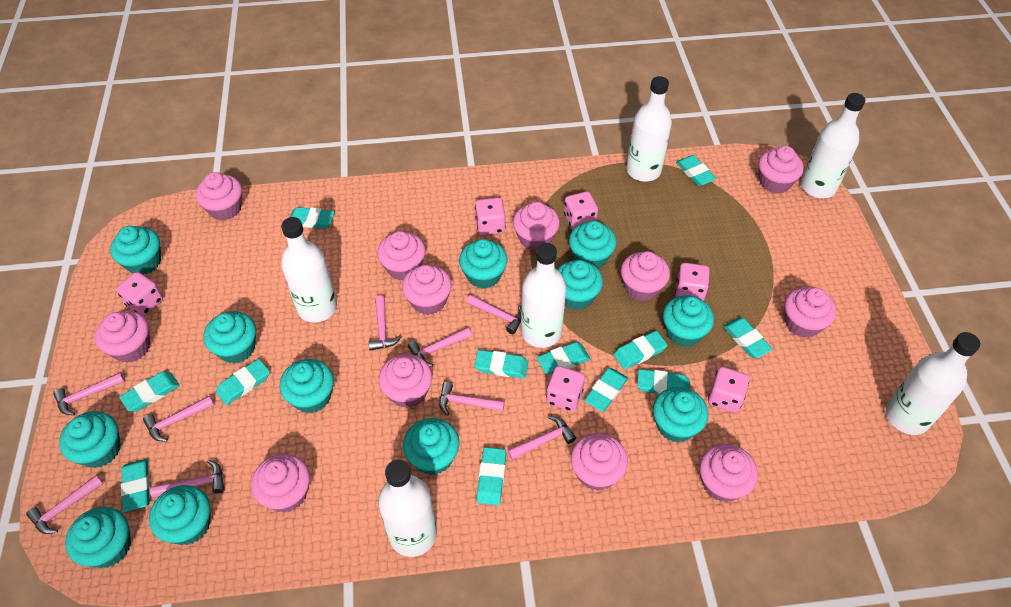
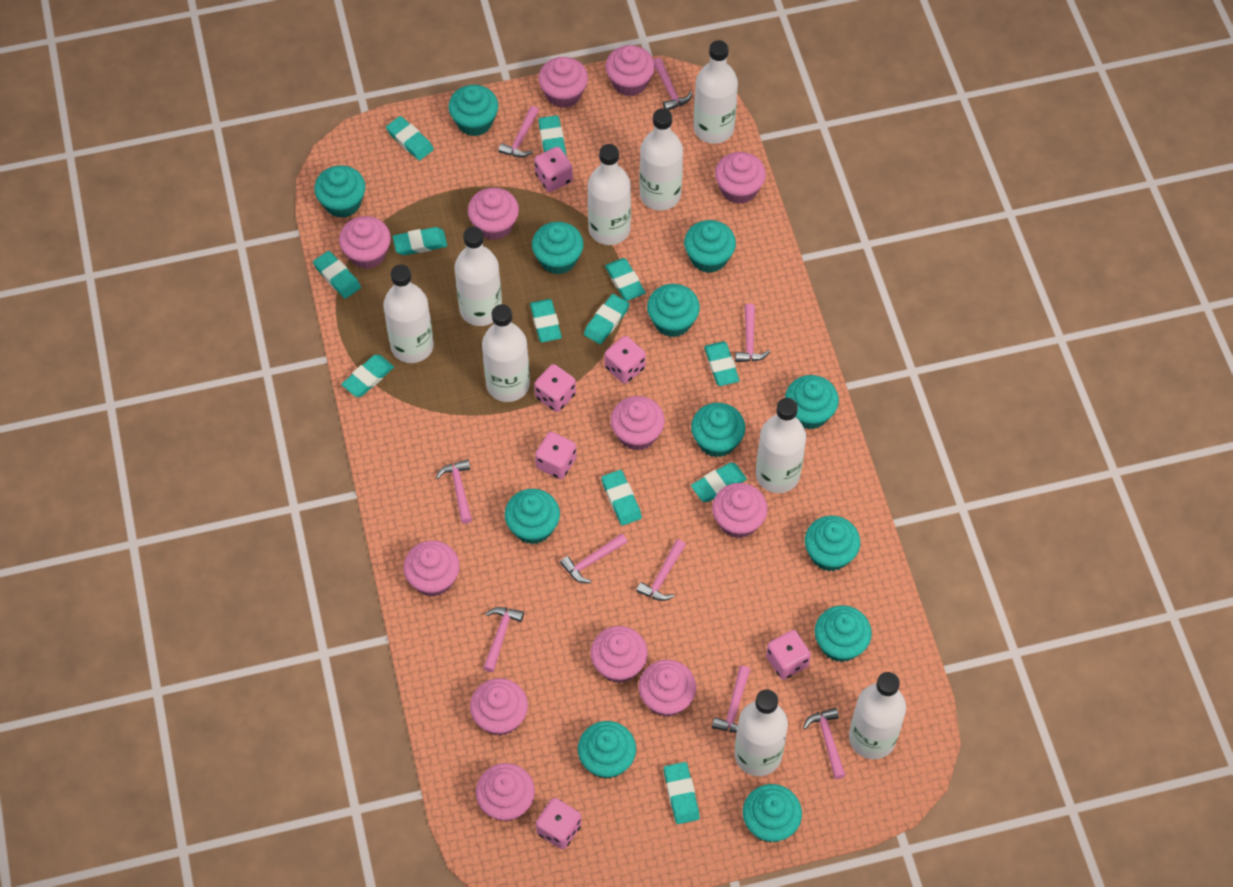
white bottle: [281,217,337,323] [378,460,437,557] [521,243,566,348] [626,76,672,182] [801,93,865,198] [886,332,980,435] = 6 -> [383,264,434,363] [454,227,502,326] [482,304,530,402] [588,144,631,245] [639,109,683,210] [694,40,738,144] [734,689,788,776] [756,398,806,493] [849,672,906,759] = 9

